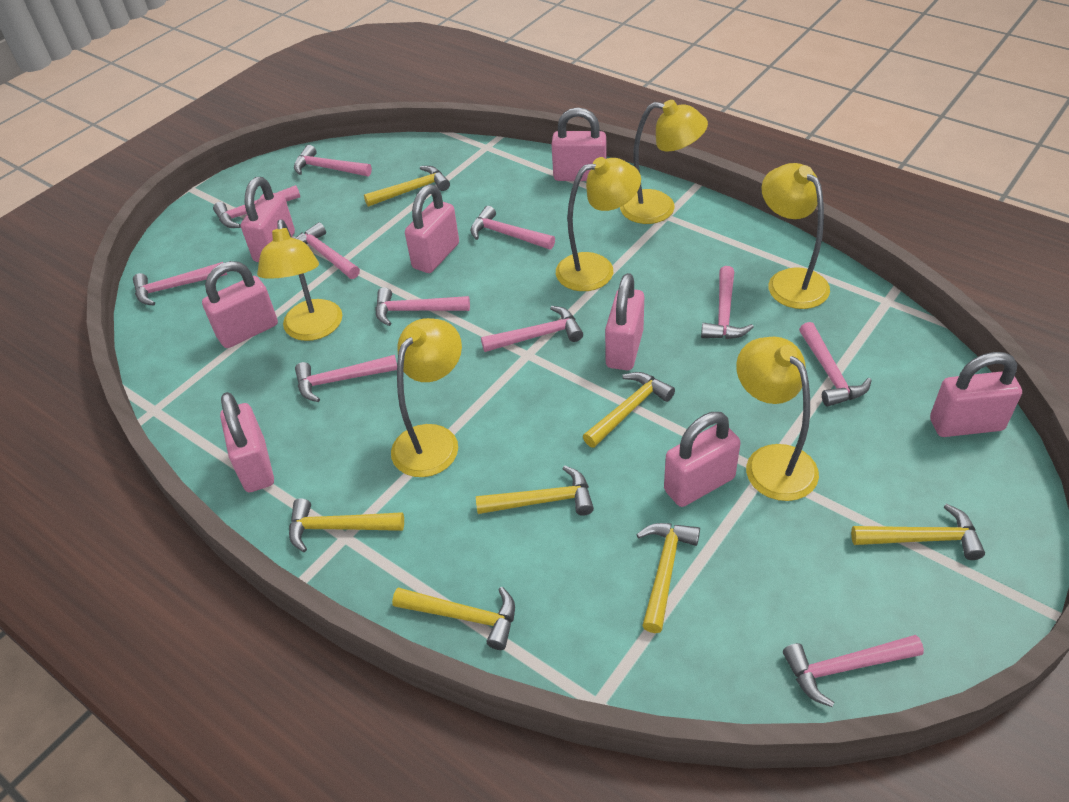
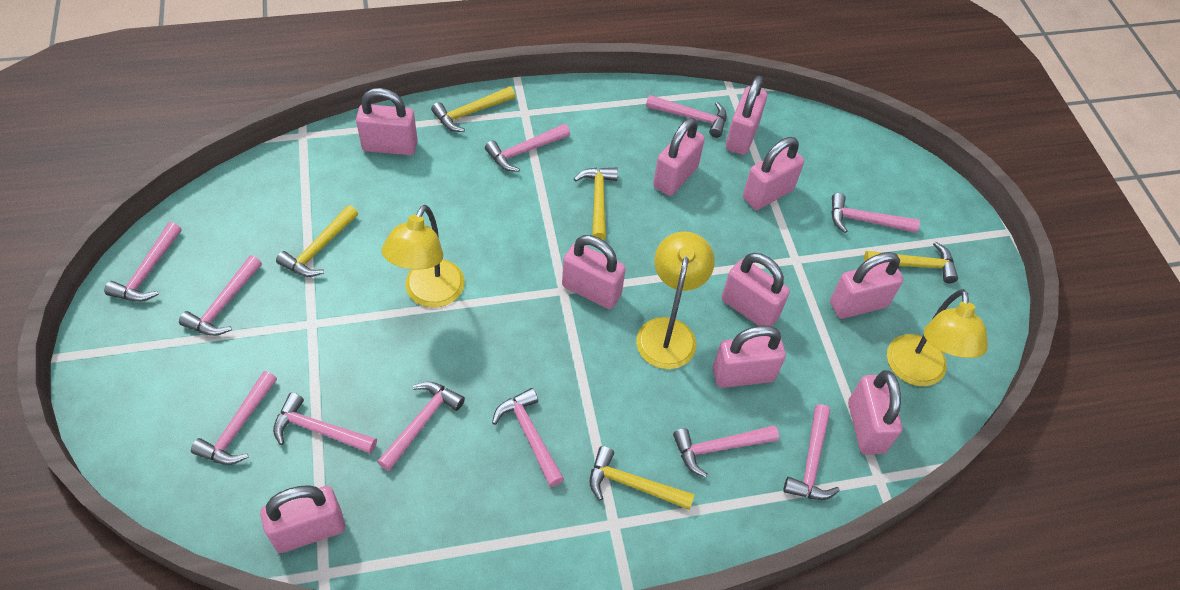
pink padlock: [202,261,278,348] [220,392,274,492] [241,177,295,262] [405,185,459,273] [551,108,607,181] [605,273,644,370] [664,412,741,507] [930,352,1022,437] = 8 -> [260,485,345,553] [356,88,418,155] [562,235,626,309] [653,118,705,196] [713,326,786,388] [722,253,790,327] [726,76,767,155] [743,137,804,210] [830,252,903,319] [848,370,902,455] = 10
yellow hammer: [289,498,404,552] [364,166,450,207] [392,587,515,650] [476,465,594,516] [583,372,675,448] [636,523,700,633] [851,504,985,560] = 7 -> [276,205,358,277] [431,86,516,132] [574,167,618,240] [590,446,695,510] [864,242,958,283] = 5
yellow lamp: [257,220,342,341] [391,318,462,477] [556,157,641,291] [620,100,708,224] [736,337,819,501] [762,163,830,309] = 6 -> [382,205,465,308] [636,231,715,369] [887,289,988,386] = 3

